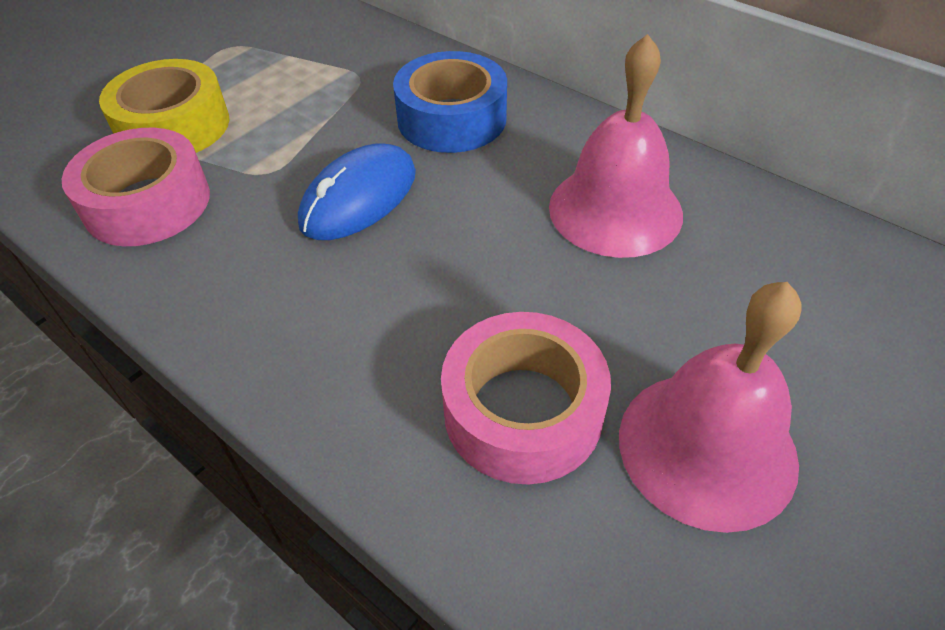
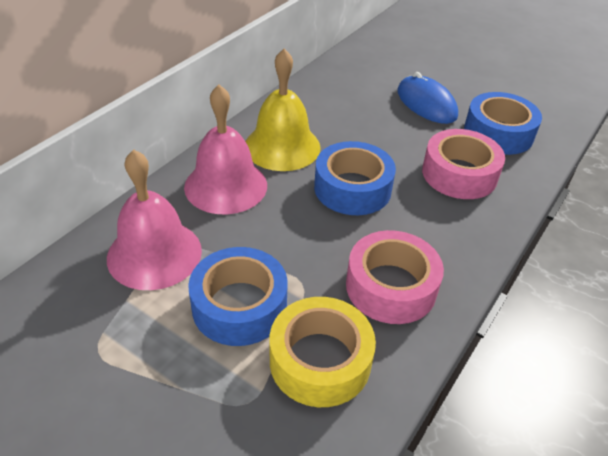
blue tape: [393,51,507,153] = 1 -> [188,247,288,346] [314,141,396,215] [464,92,542,155] = 3
yellow bell: none = 0 -> [245,49,321,171] = 1

